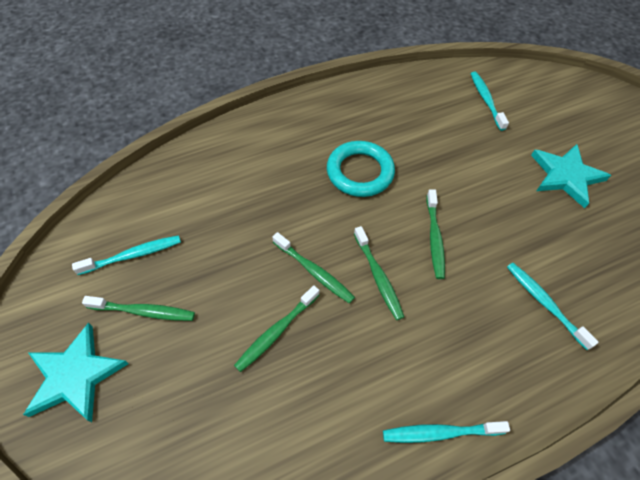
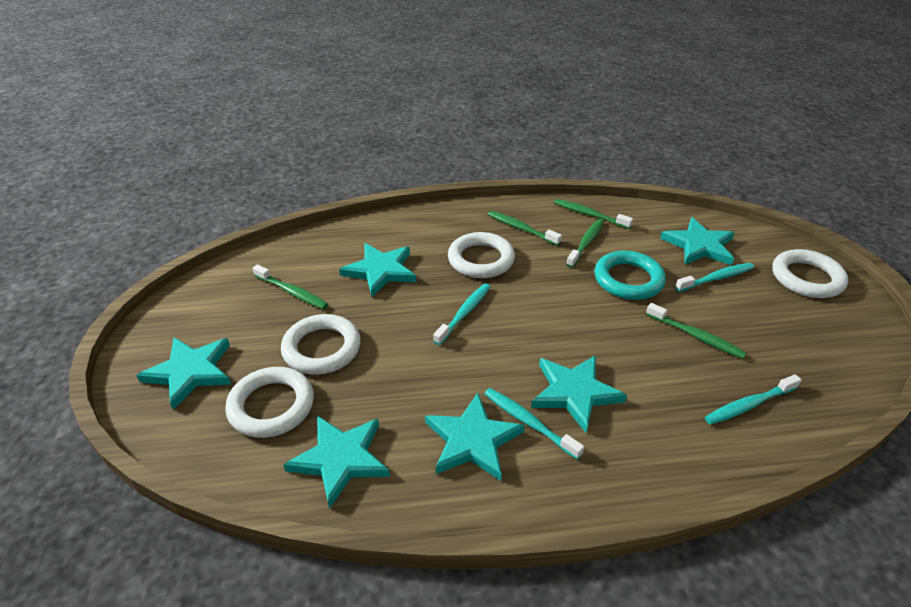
turquoise star: [23,323,129,422] [531,144,611,208] = 2 -> [136,337,231,410] [283,416,390,509] [339,243,416,297] [425,393,525,481] [531,356,627,433] [660,217,735,265] = 6
white ring: none = 0 -> [225,367,314,438] [281,314,361,375] [448,232,515,278] [772,249,848,298] = 4

